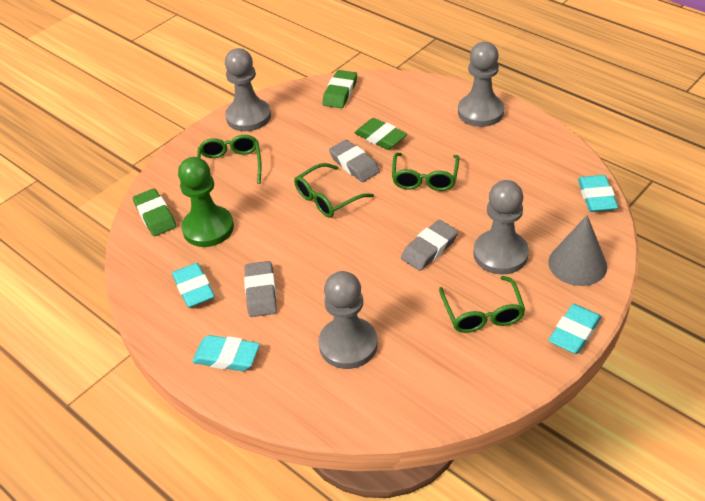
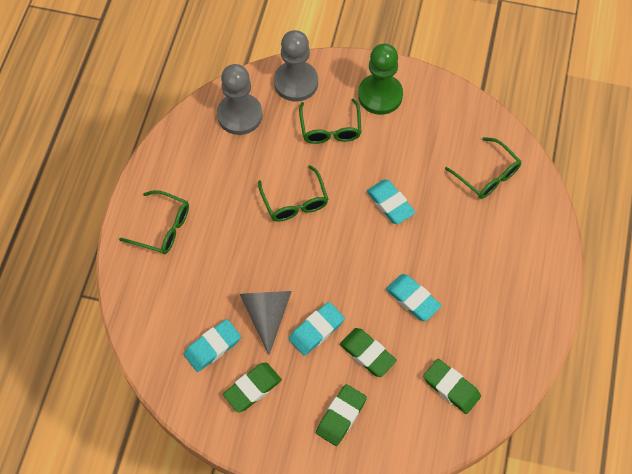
green eraser: [133,188,176,236] [322,70,357,108] [355,118,407,150] = 3 -> [223,362,282,412] [316,384,367,446] [340,328,397,377] [423,359,481,414] = 4
grey eraser: [244,261,277,317] [329,140,380,182] [401,220,458,271] = 3 -> none = 0
grey pawn: [225,48,271,131] [319,271,378,369] [458,42,504,127] [473,180,529,275] = 4 -> [217,64,263,135] [274,30,318,102] = 2

